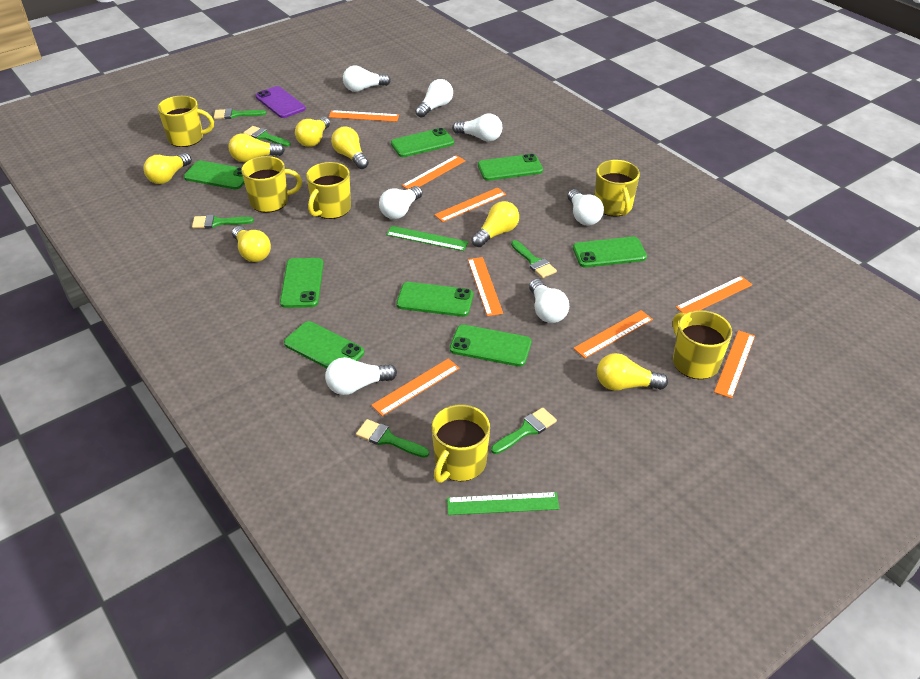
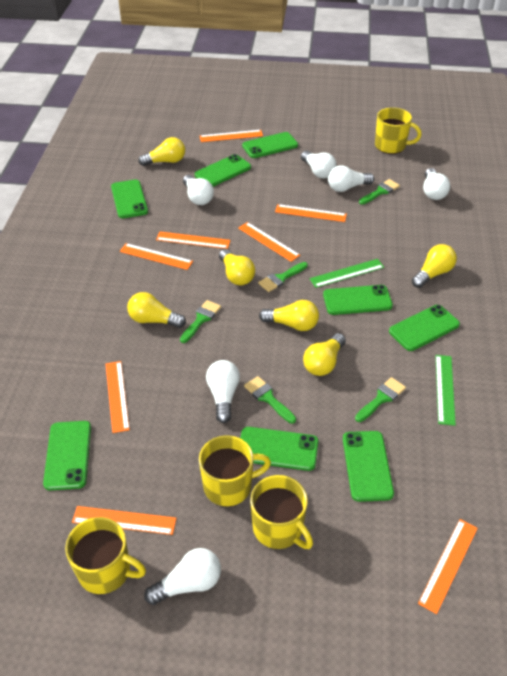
green brush: [192,215,254,229] [214,108,266,119] [243,126,291,147] [356,419,429,458] [491,407,557,454] [511,240,557,278] = 6 -> [180,300,221,343] [244,376,296,424] [258,262,308,292] [355,377,406,422] [359,179,400,205] = 5
purple phone: [255,86,306,118] = 1 -> none = 0
white light bulb: [325,357,397,395] [343,66,391,92] [379,186,423,219] [415,79,453,118] [452,114,502,141] [529,279,569,323] [567,189,604,225] = 7 -> [144,548,221,605] [183,175,214,205] [206,360,240,423] [301,151,337,178] [328,166,374,192] [423,168,450,200] = 6
yellow light bulb: [143,153,192,184] [229,133,285,162] [232,226,271,262] [295,117,330,147] [331,127,369,169] [471,201,519,247] [597,353,668,391] = 7 -> [127,292,186,328] [138,137,185,166] [219,249,255,285] [259,300,319,331] [303,333,346,376] [412,244,457,288] = 6
yellow mug: [158,96,214,147] [241,156,302,213] [306,162,351,219] [432,405,490,483] [595,160,640,216] [673,310,732,379] = 6 -> [65,517,146,594] [199,435,271,506] [250,475,313,549] [375,108,422,154] = 4

